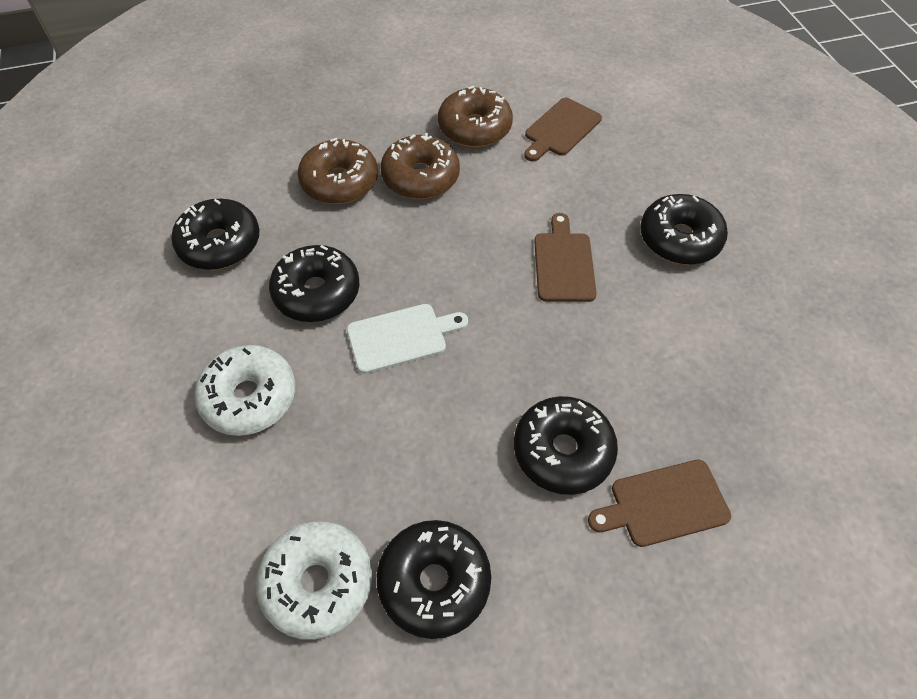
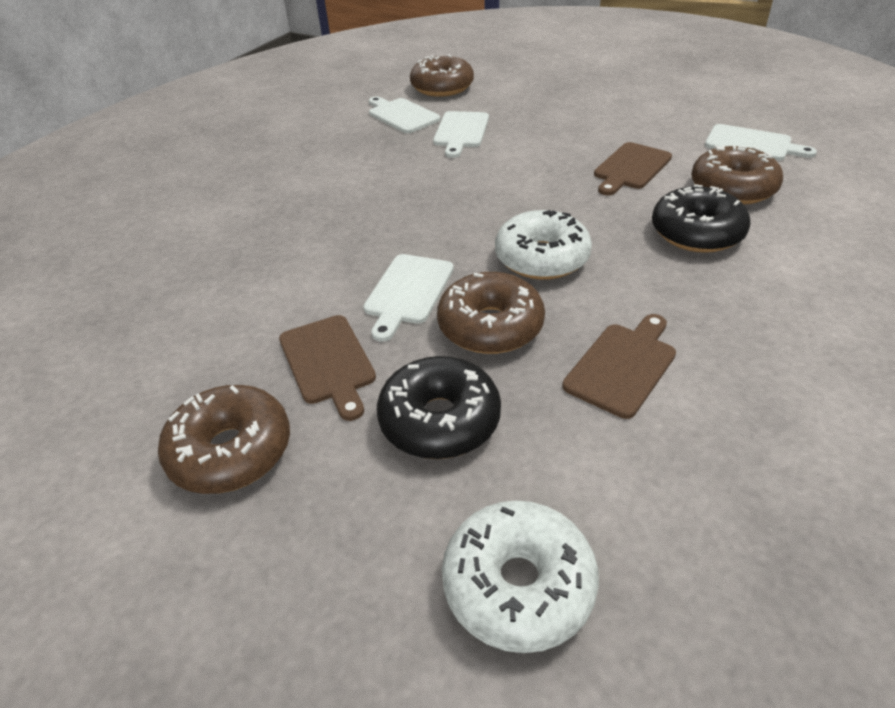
black donut: [171,199,260,270] [269,245,360,322] [377,520,491,639] [514,396,618,495] [640,194,728,265] = 5 -> [377,356,501,459] [652,184,751,253] = 2
brown donut: [298,138,378,204] [380,133,460,199] [438,86,513,147] = 3 -> [158,385,290,494] [410,54,474,97] [437,272,545,354] [691,145,783,205] = 4
white cutting board: [347,304,468,374] = 1 -> [363,254,454,342] [369,96,441,133] [433,111,489,158] [705,124,817,161] = 4

